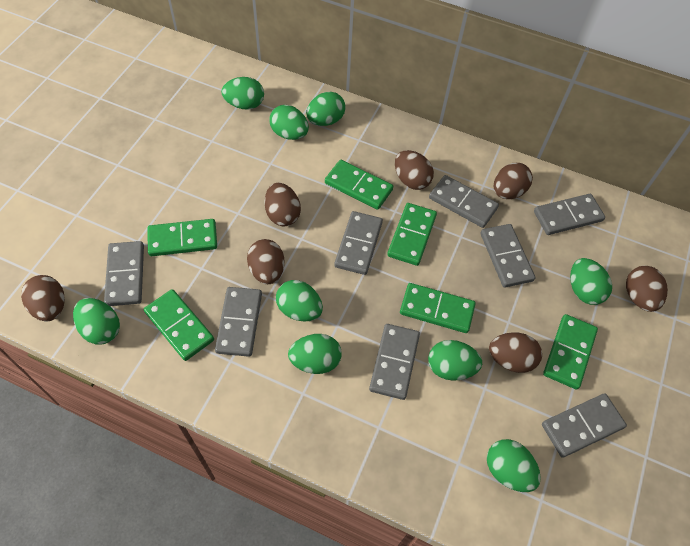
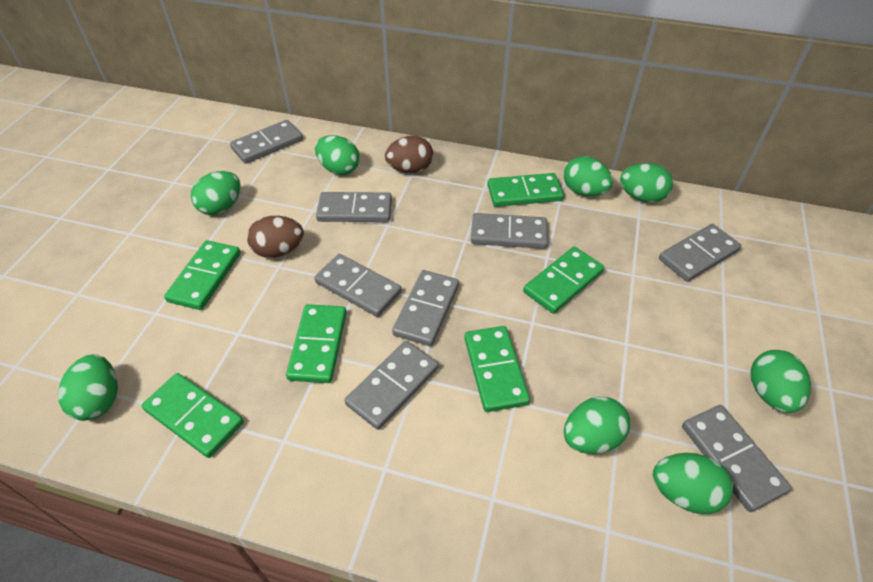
brown egg: [21,275,65,321] [247,239,284,284] [264,183,301,226] [395,150,434,190] [489,332,542,373] [494,163,533,199] [626,266,668,312] = 7 -> [247,216,304,258] [385,135,433,173] = 2
green egg: [73,298,120,344] [221,77,264,110] [269,105,309,140] [276,280,323,321] [288,334,342,374] [306,92,346,126] [428,340,482,381] [487,439,541,492] [570,258,612,305] = 9 -> [58,354,118,421] [191,171,241,215] [315,135,360,175] [564,156,613,196] [564,397,630,454] [620,163,673,203] [653,453,733,514] [751,350,811,413] = 8

